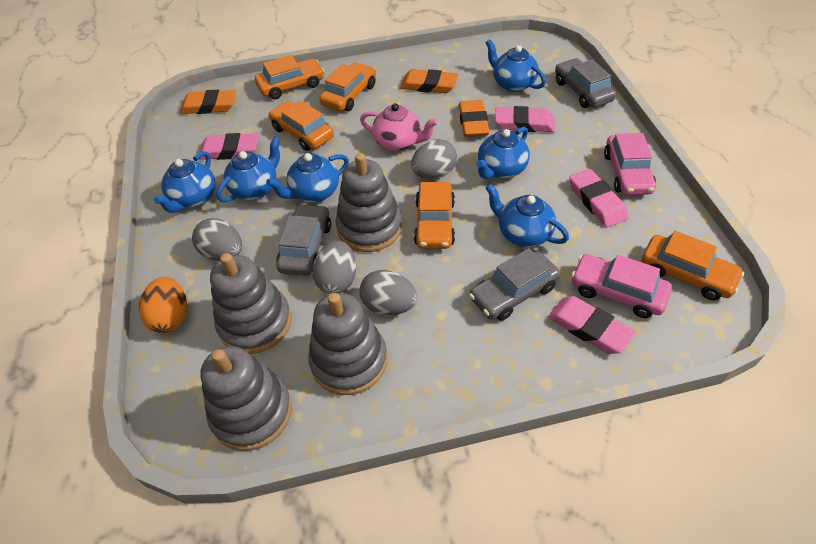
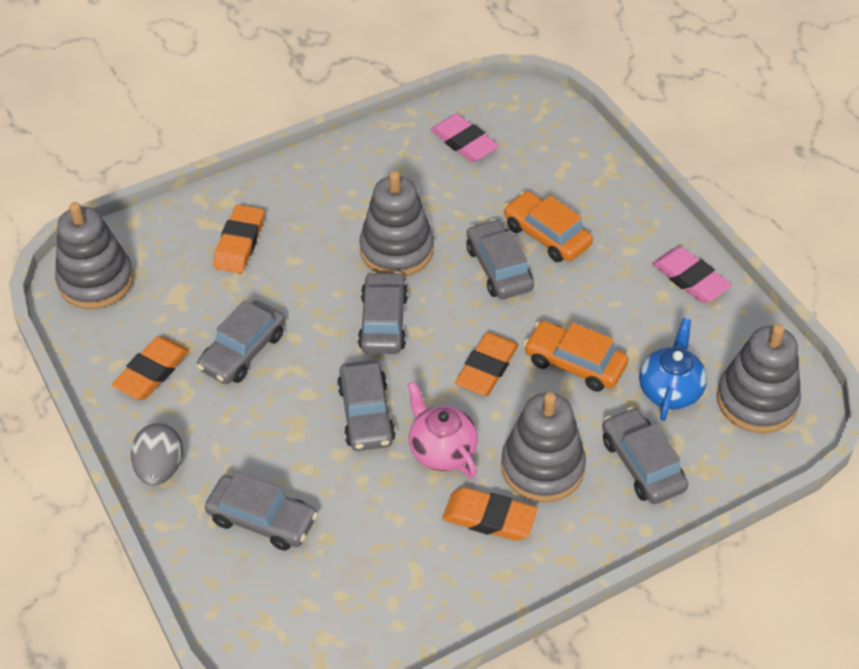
blue teapot: [154,151,215,213] [216,136,280,202] [266,153,349,202] [476,127,530,179] [485,39,546,92] [486,184,569,247] = 6 -> [639,318,707,421] = 1
grey car: [276,204,331,276] [469,248,560,321] [555,58,616,108] = 3 -> [197,300,285,384] [205,471,318,551] [337,360,396,451] [358,271,408,354] [466,219,534,299] [602,407,688,504] = 6
grey egg: [192,218,242,261] [313,240,357,294] [360,270,417,315] [411,139,457,179] = 4 -> [131,423,183,485] = 1
orange car: [255,55,324,99] [269,100,334,151] [319,62,376,111] [414,182,455,249] [642,231,744,300] = 5 -> [504,191,593,262] [524,321,628,392] = 2
orange egg: [139,277,187,333] = 1 -> none = 0
orange eraser: [180,90,236,114] [400,69,458,93] [459,100,490,137] = 3 -> [112,336,189,400] [213,205,264,273] [442,487,538,541] [455,332,519,396] = 4
pink car: [571,254,672,318] [604,133,656,195] = 2 -> none = 0
pink eraser: [199,133,259,160] [495,106,555,132] [548,296,635,354] [569,169,628,227] = 4 -> [431,114,499,162] [652,247,732,303] = 2

